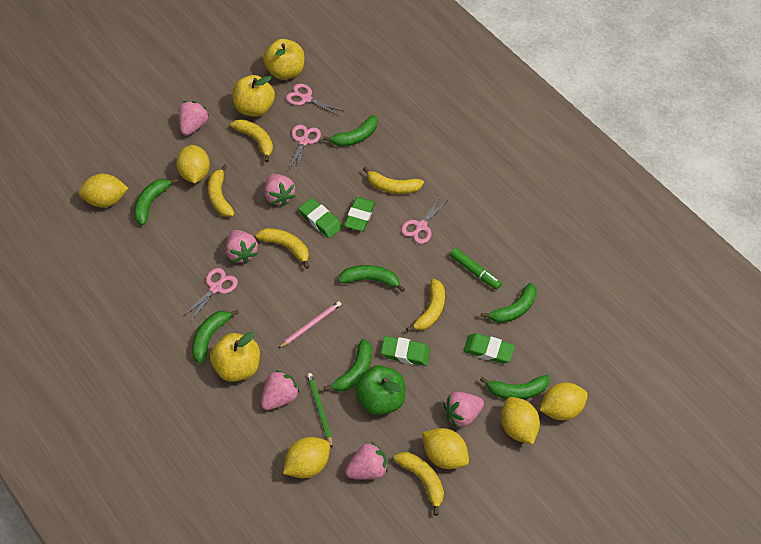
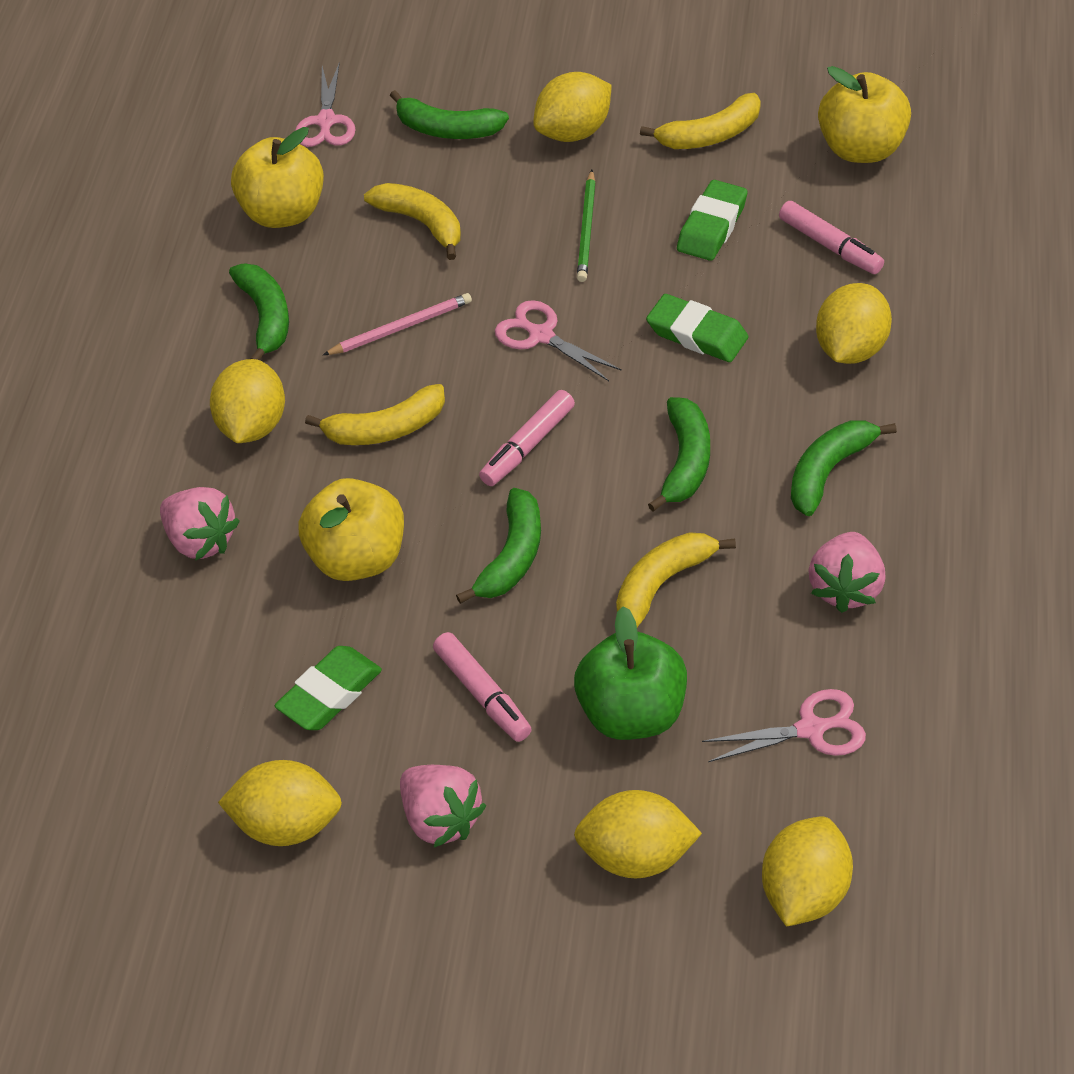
green banana: [134,178,178,225] [192,310,239,364] [323,115,378,147] [324,339,372,392] [338,265,405,292] [480,375,549,399] [481,283,537,323] = 7 -> [229,263,289,360] [390,90,509,139] [456,488,541,604] [648,397,710,512] [791,420,897,516] = 5
green eraser: [299,198,342,238] [344,197,375,231] [381,336,430,366] [464,333,515,364] = 4 -> [274,646,382,730] [646,294,748,362] [677,180,747,261] = 3
green marker: [450,248,502,290] = 1 -> none = 0
pink marker: none = 0 -> [433,632,532,742] [479,390,575,486] [779,201,884,274] = 3
pink scissors: [182,268,238,322] [286,84,343,117] [288,125,321,172] [401,196,449,244] = 4 -> [295,62,355,147] [495,300,622,381] [702,689,866,762] = 3
pink strawberry: [178,101,209,136] [226,230,258,264] [261,370,300,410] [264,174,295,206] [345,442,388,480] [444,392,484,428] = 6 -> [160,487,240,560] [400,765,486,847] [808,532,886,613] = 3
yellow banana: [208,164,235,217] [231,119,273,162] [255,228,309,269] [363,167,424,194] [394,452,444,516] [406,279,445,332] = 6 -> [305,384,445,445] [364,183,461,260] [616,532,736,627] [640,93,761,149] = 4

